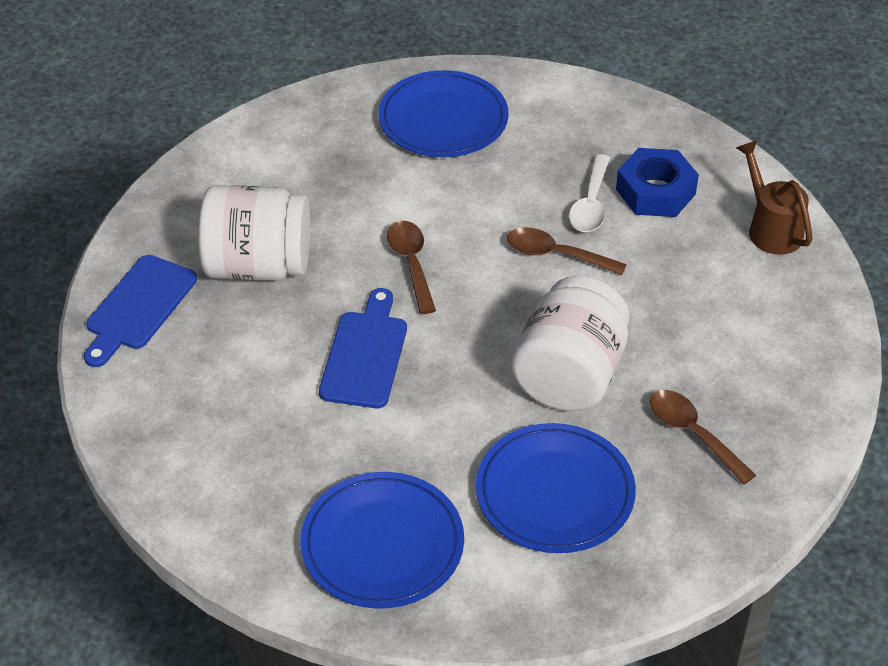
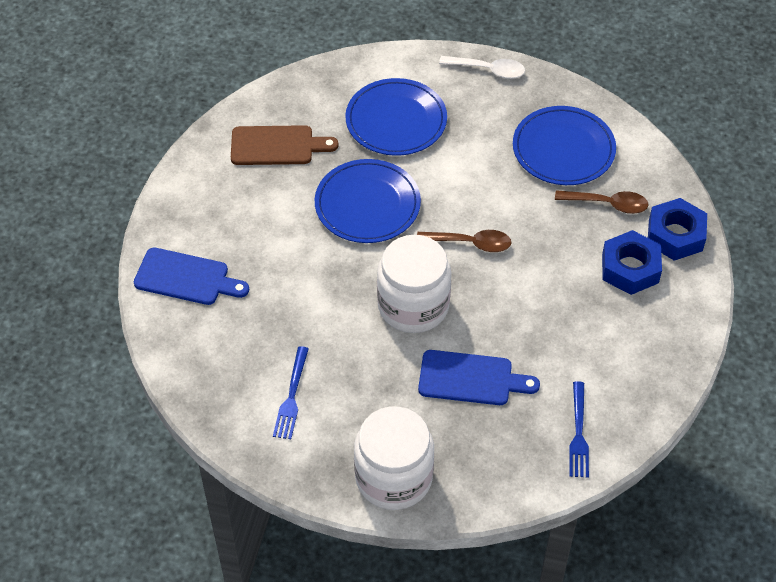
blue fork: none = 0 -> [273,346,309,439] [569,381,589,478] = 2
blue nut: [616,148,699,217] = 1 -> [602,230,662,295] [648,198,707,261] = 2
brown cutting board: none = 0 -> [231,125,338,165] = 1
brown spoon: [387,221,436,314] [507,227,627,275] [650,390,756,485] = 3 -> [417,230,511,252] [555,190,648,214] = 2
brown watering can: [736,141,812,255] = 1 -> none = 0

